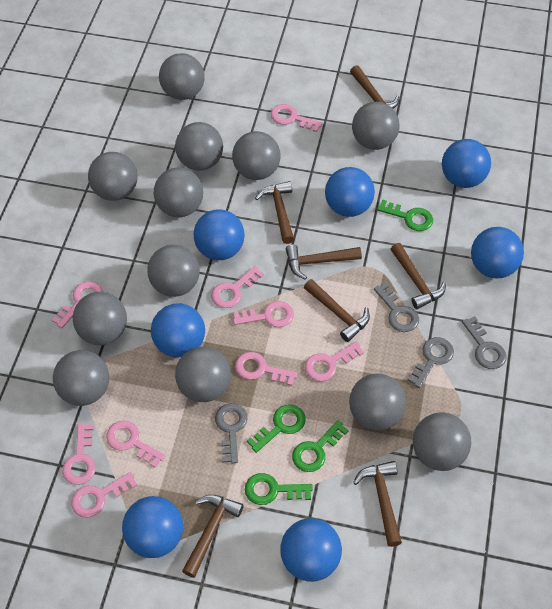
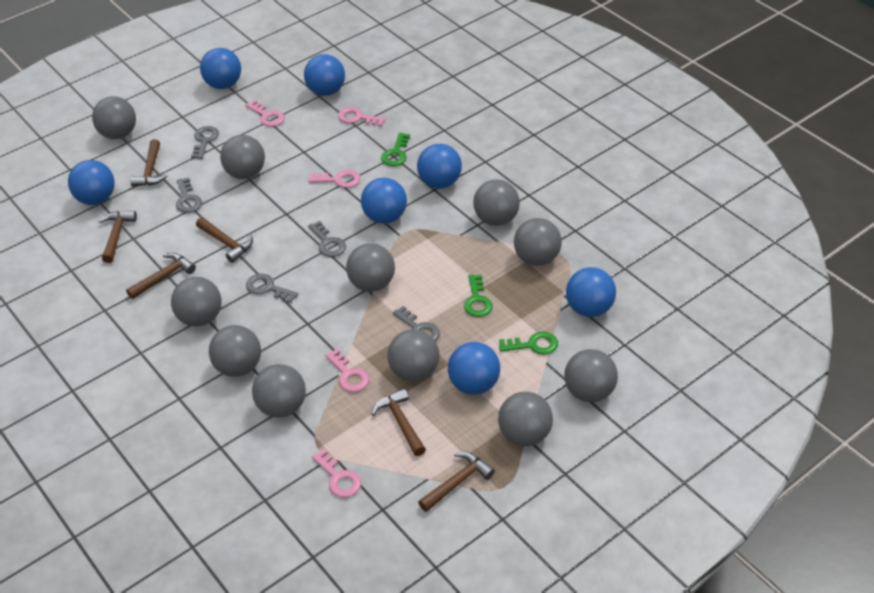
brown hammer: [182,495,244,578] [255,181,294,244] [286,245,362,280] [304,279,370,342] [350,65,399,109] [353,461,402,547] [391,243,446,309] = 7 -> [98,211,137,263] [126,253,196,299] [130,139,167,187] [196,217,253,263] [371,388,426,456] [418,452,495,512] = 6
green key: [245,473,313,505] [247,404,306,453] [292,420,348,472] [377,200,433,231] = 4 -> [381,133,410,166] [464,275,493,317] [499,331,558,355] = 3
grey ball: [53,350,109,406] [73,292,127,345] [88,152,138,201] [147,245,200,297] [154,168,203,217] [159,53,205,100] [175,122,223,171] [175,347,231,402] [232,131,280,180] [349,374,406,430] [352,102,400,150] [413,412,471,471] = 12 -> [92,96,136,139] [171,277,222,327] [209,325,261,377] [220,135,265,179] [252,364,306,418] [346,243,395,292] [387,329,440,382] [473,179,520,226] [498,392,553,446] [514,218,562,266] [564,349,618,402] = 11
grey key: [215,403,247,463] [374,283,419,332] [407,337,454,388] [462,316,507,369] = 4 -> [176,177,202,213] [191,126,219,159] [246,274,298,303] [308,221,346,257] [393,306,440,342] = 5
pink key: [52,281,103,328] [62,423,96,485] [71,472,137,518] [106,421,165,468] [211,266,264,308] [233,301,294,327] [235,352,298,386] [271,104,322,132] [305,341,364,381] = 9 -> [245,100,285,127] [309,170,360,188] [312,449,361,498] [325,349,369,392] [338,107,386,126] = 5

